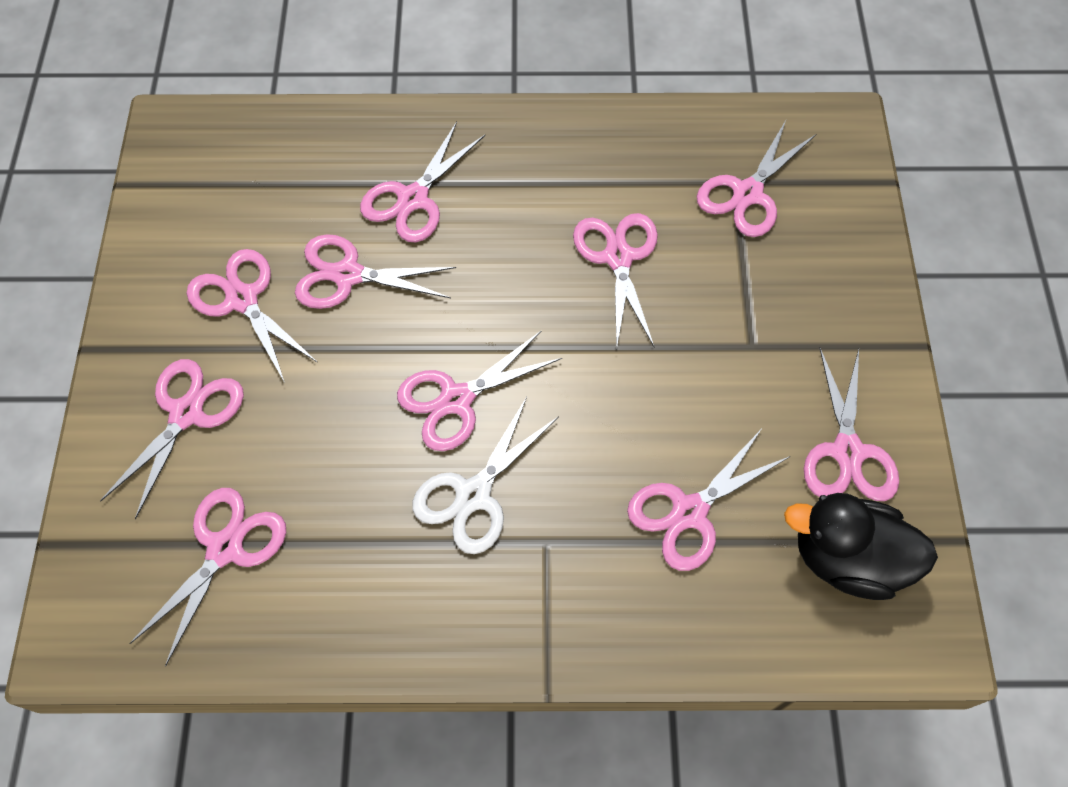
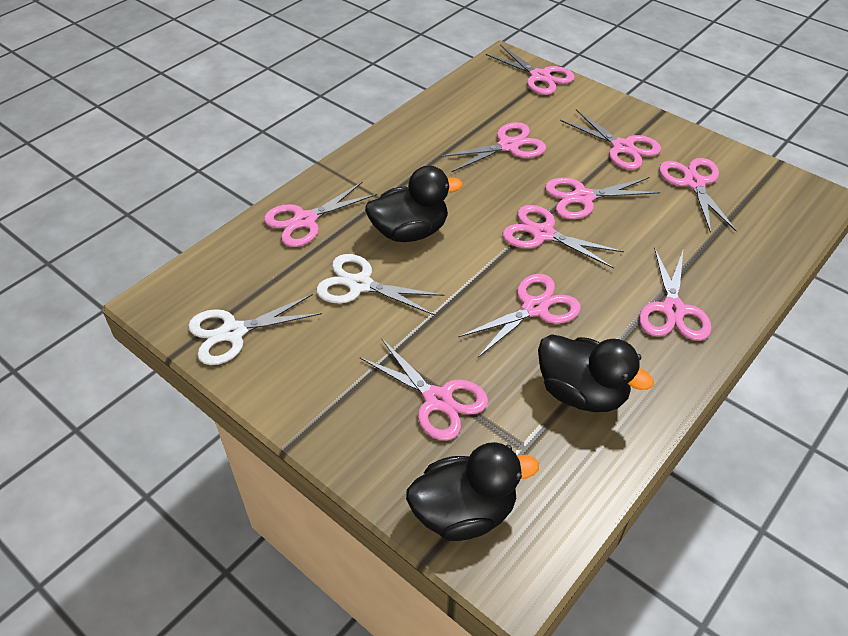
black duck: [784,493,938,600] = 1 -> [365,166,463,242] [406,442,539,541] [538,334,654,412] = 3
white scissors: [412,397,559,554] = 1 -> [188,294,322,365] [316,254,445,315] = 2

